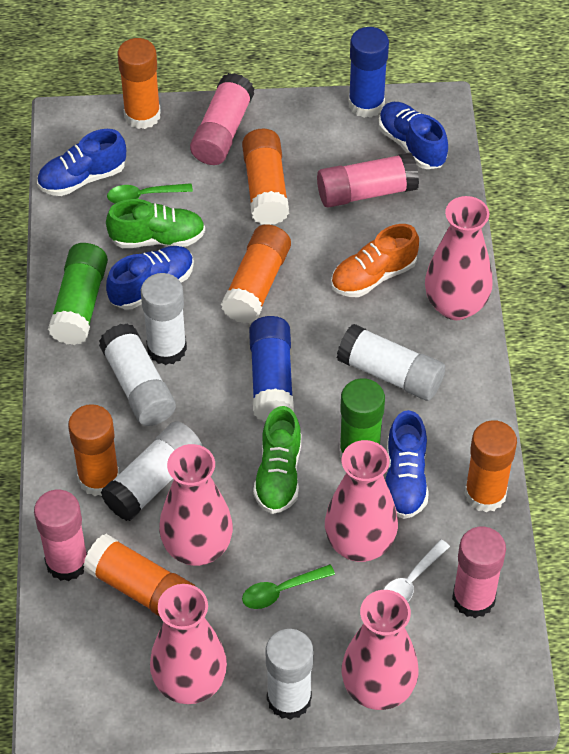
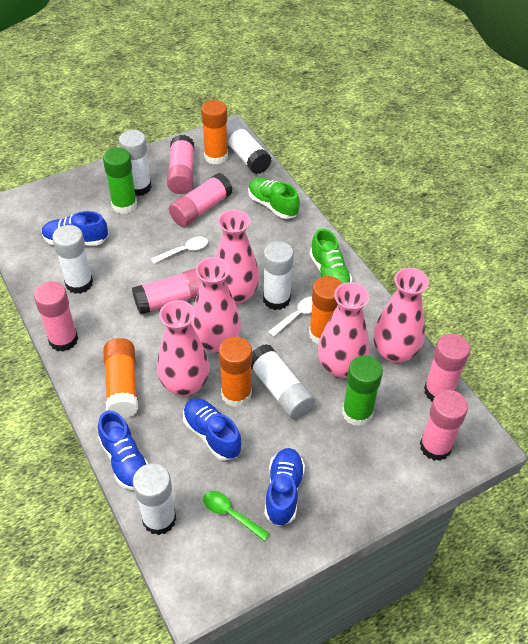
blue glue stick: [249,316,294,421] [348,27,389,118] = 2 -> none = 0
green spoon: [107,183,193,204] [242,564,335,609] = 2 -> [203,491,270,541] = 1
orange glue stick: [68,404,119,496] [83,534,195,617] [118,38,161,129] [221,224,291,324] [242,129,289,225] [464,420,517,512] = 6 -> [103,338,138,418] [201,100,228,165] [219,337,252,408] [309,276,342,344] = 4
orange shoe: [331,224,419,297] = 1 -> none = 0
pink glue stick: [34,490,87,581] [190,73,255,165] [317,152,419,208] [452,527,506,618] = 4 -> [34,281,78,352] [132,268,202,315] [167,135,194,194] [169,173,233,227] [420,390,468,461] [424,334,470,402] = 6
white glue stick: [99,323,176,426] [101,421,202,521] [141,273,187,365] [266,629,314,720] [337,324,445,401] = 5 -> [52,225,93,294] [119,130,152,196] [133,463,176,535] [227,120,272,174] [251,344,315,419] [263,241,294,310] = 6
white spoon: [383,539,450,602] = 1 -> [151,237,208,264] [268,297,312,337] = 2

